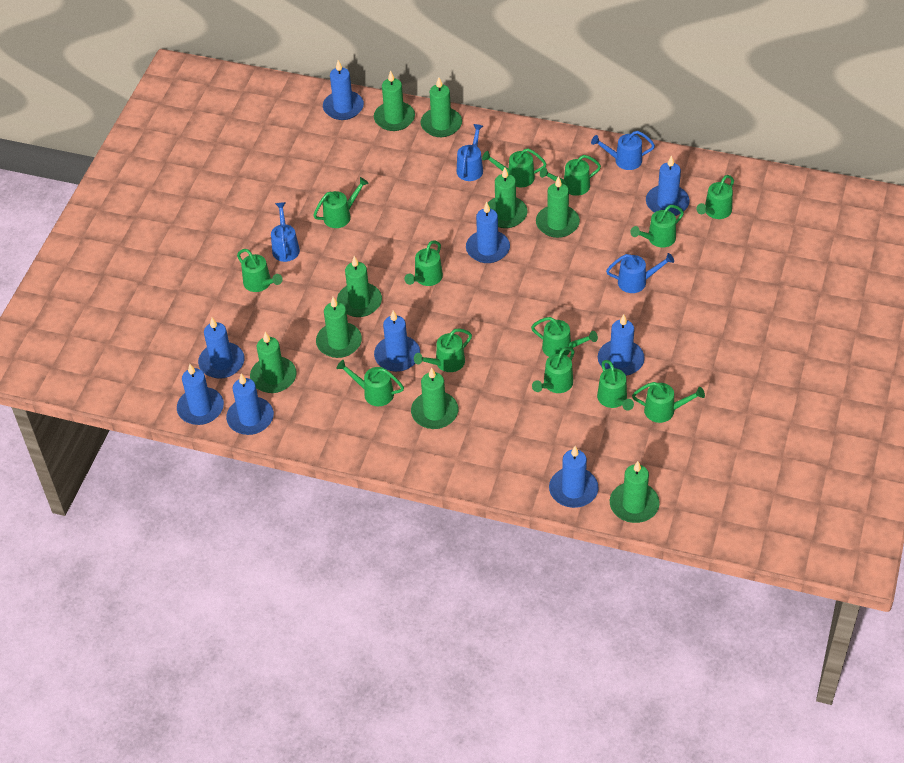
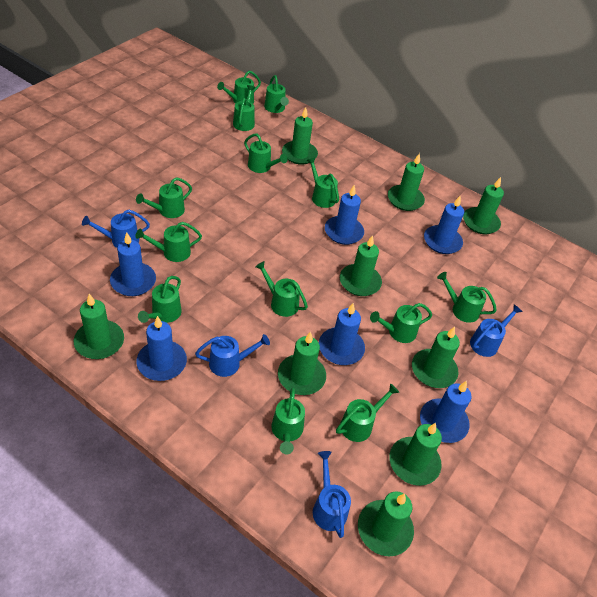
blue candle: [177,364,224,425] [198,318,244,379] [226,374,274,435] [323,60,364,120] [374,310,420,372] [466,202,510,263] [549,446,599,508] [598,314,645,376] [646,155,690,216] = 9 -> [110,232,156,296] [136,316,187,381] [319,303,365,365] [325,185,364,245] [420,381,472,443] [424,196,464,254] = 6

